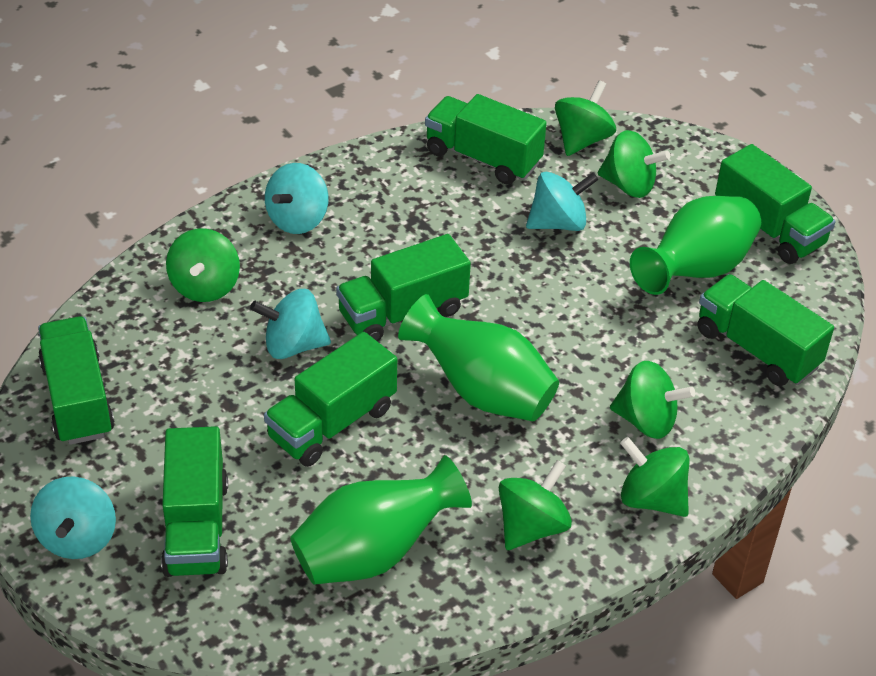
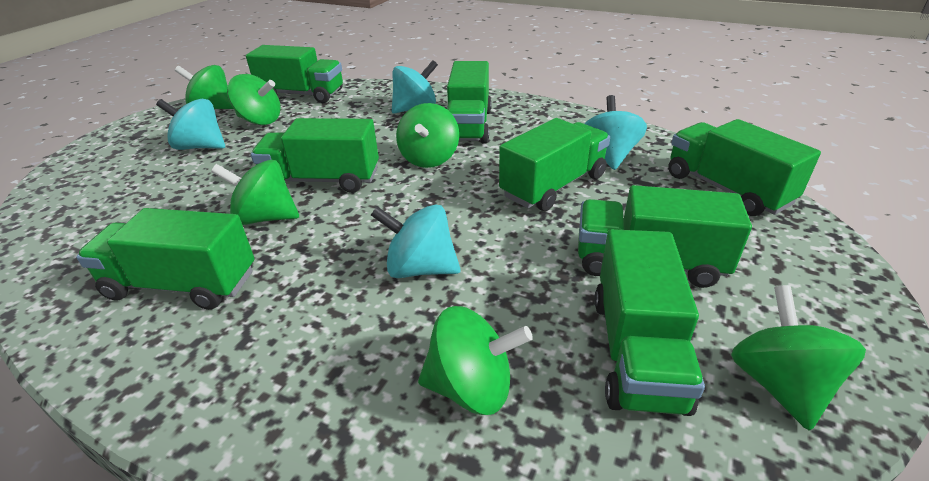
green truck: [38,316,115,445] [161,426,228,577] [264,332,397,467] [336,234,471,342] [425,94,547,184] [698,274,834,386] [715,144,835,264] = 7 -> [76,208,254,310] [246,45,343,103] [251,118,379,193] [447,61,491,144] [499,118,610,211] [578,185,752,288] [594,229,705,416] [668,119,821,216] = 8
green vase: [290,455,472,585] [398,294,559,421] [630,196,761,295] = 3 -> none = 0

